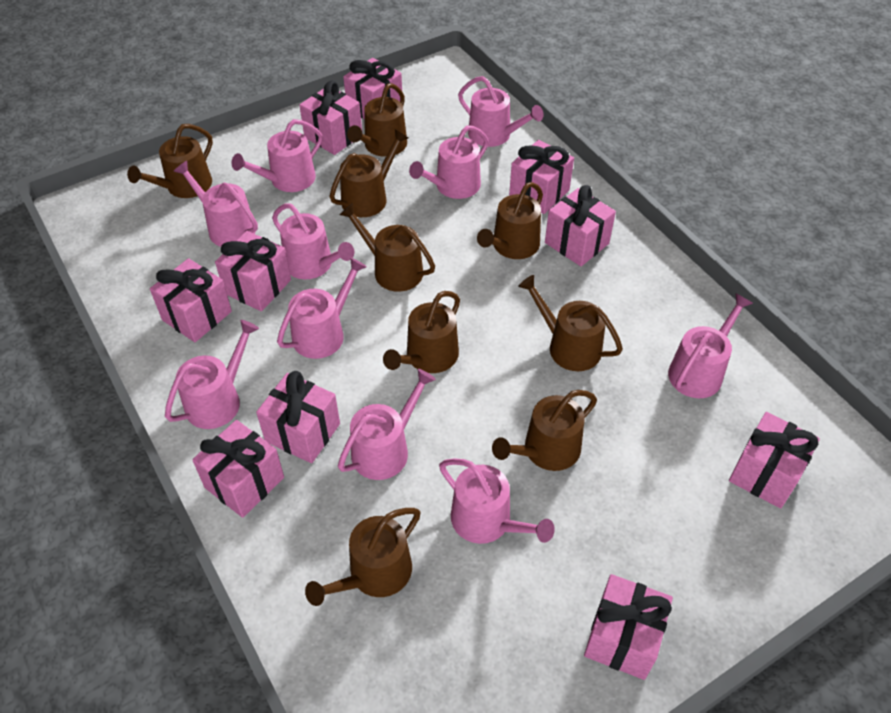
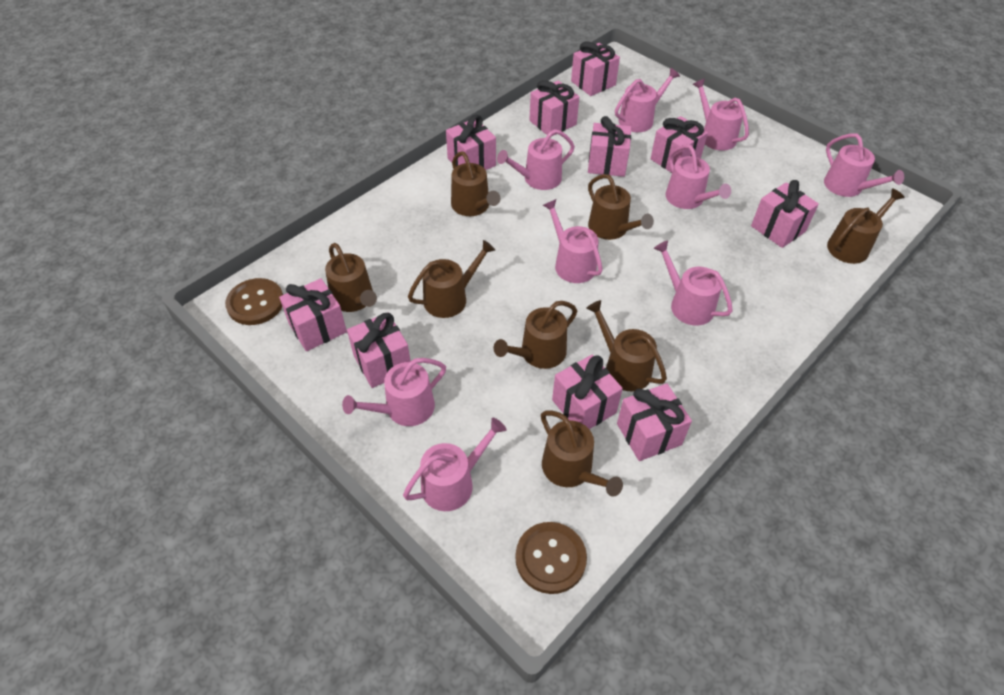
brown button: none = 0 -> [225,278,283,325] [515,522,587,594] = 2
brown watering can: [127,124,213,198] [305,508,421,606] [330,129,408,217] [339,203,435,292] [347,83,407,157] [383,291,460,373] [477,182,543,259] [492,390,597,471] [518,275,623,371] = 9 -> [325,243,377,312] [408,240,495,318] [451,151,500,216] [494,301,577,369] [541,411,623,497] [586,300,667,391] [588,174,654,240] [827,189,905,264] = 8
pink watering can: [165,320,259,429] [174,161,258,247] [232,119,323,192] [272,204,354,279] [277,257,367,359] [338,369,436,480] [409,125,489,199] [439,458,555,544] [458,76,543,147] [668,293,753,398] = 10 -> [342,358,446,426] [403,418,507,511] [497,129,575,190] [543,199,603,283] [615,68,680,132] [654,240,733,326] [665,145,731,209] [692,78,749,151] [824,133,904,197] = 9

